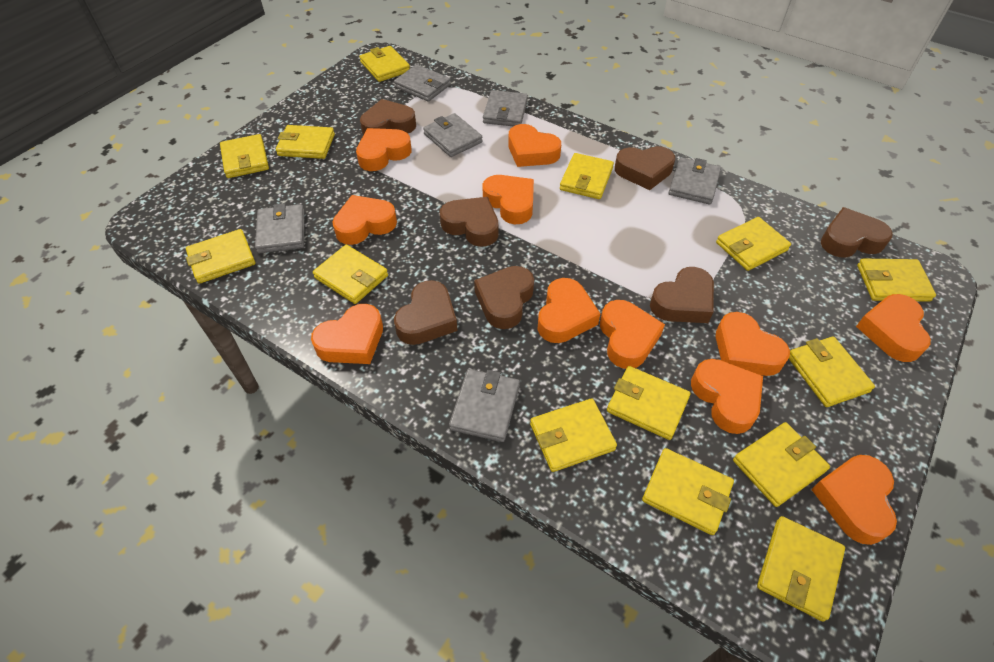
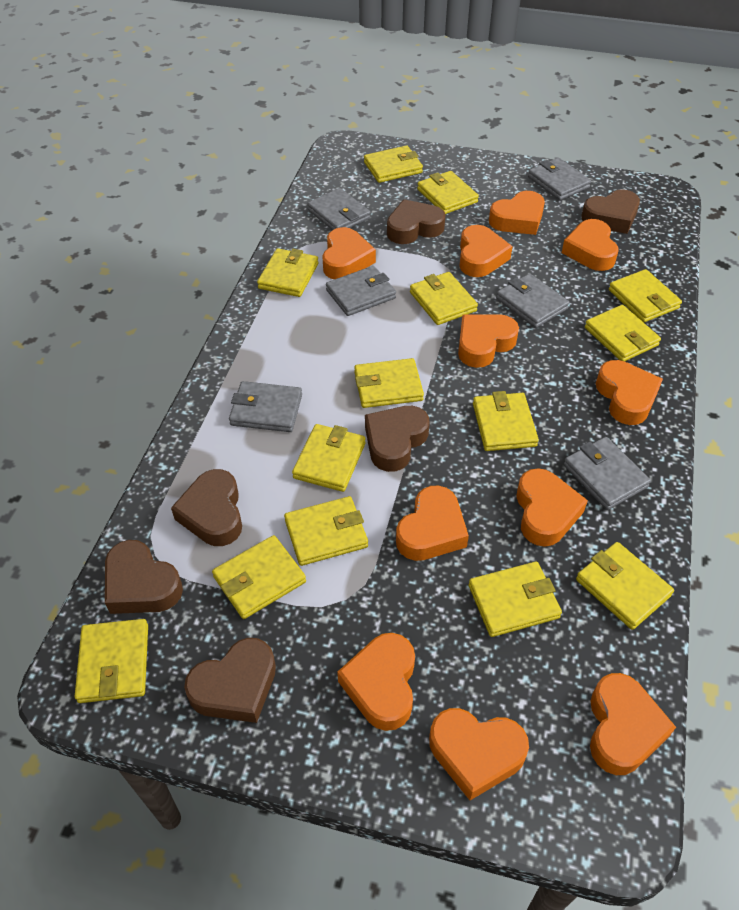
brown heart: [360,99,416,135] [394,280,458,345] [440,197,498,247] [474,266,534,329] [615,146,675,190] [650,267,714,323] [821,207,893,258] = 7 -> [105,540,183,614] [171,469,242,546] [184,638,276,723] [365,406,430,472] [387,199,446,244] [581,189,640,234] = 6

